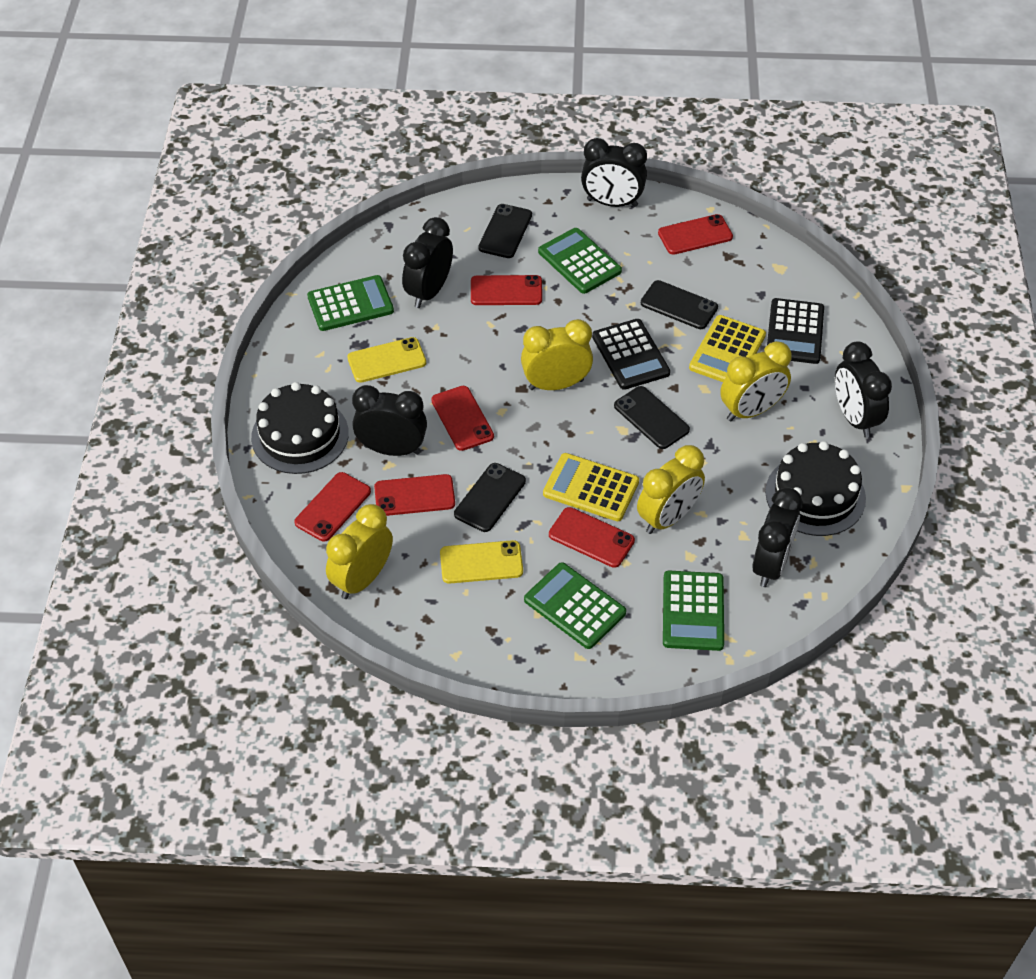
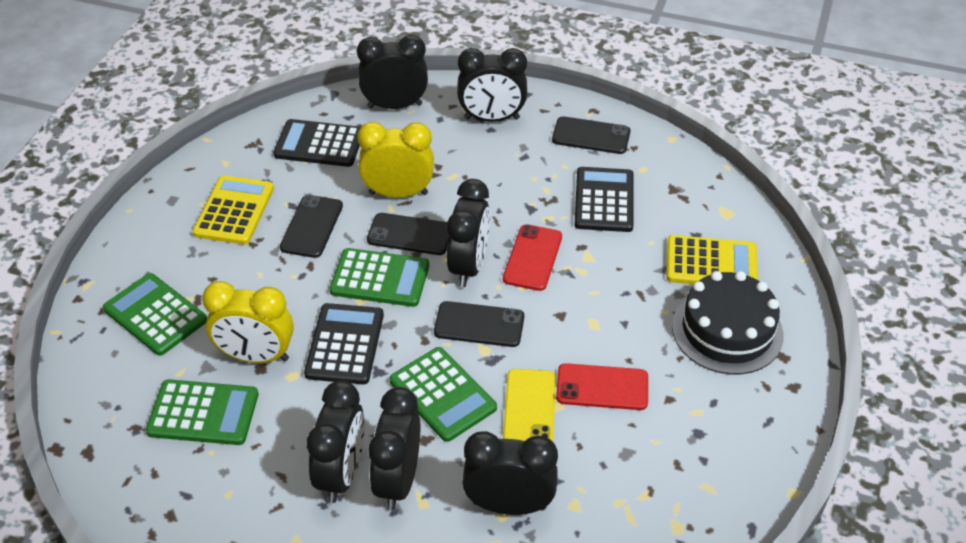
black cake: [251,382,349,474] [765,441,866,536] = 2 -> [672,271,784,374] = 1
black calculator: [592,319,670,390] [767,298,824,364] = 2 -> [273,119,361,167] [304,303,384,384] [575,167,634,232] = 3
black clock: [352,385,427,456] [402,217,453,308] [581,138,647,207] [752,487,803,587] [835,342,892,438] = 5 -> [307,380,365,503] [357,35,428,109] [368,387,420,510] [447,179,490,287] [457,48,527,122] [462,431,558,515] = 6
red phone: [294,472,371,542] [374,474,455,516] [431,386,494,451] [471,275,542,305] [549,507,635,568] [658,214,733,255] = 6 -> [503,224,562,291] [556,363,648,410] = 2
yellow clock: [326,504,393,599] [521,319,593,390] [637,445,705,534] [720,341,792,421] = 4 -> [202,281,294,363] [357,122,434,198] = 2
yellow phone: [347,337,426,383] [440,540,523,584] = 2 -> [503,369,556,442] = 1

